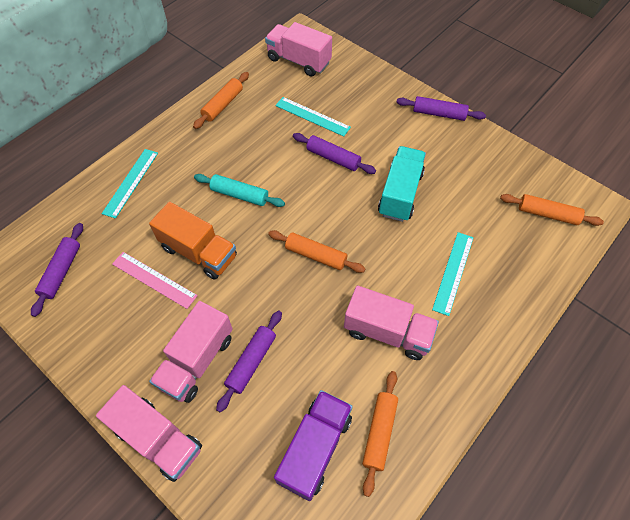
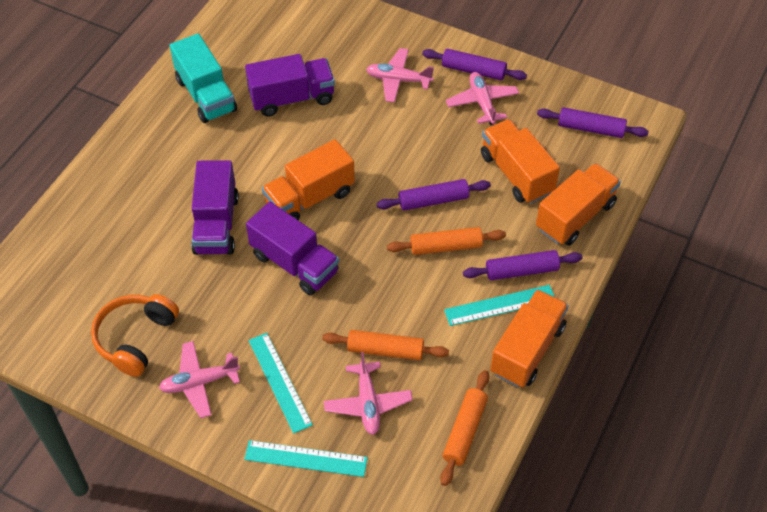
orange headphones: none = 0 -> [91,294,179,377] = 1
orange rolling pin: [193,72,249,129] [268,230,366,273] [362,371,398,497] [500,194,604,226] = 4 -> [322,330,449,360] [387,227,506,255] [440,370,489,486] = 3
orange truck: [149,202,237,280] = 1 -> [262,139,355,220] [481,119,560,204] [490,289,569,388] [536,163,621,246] = 4
pink plane: none = 0 -> [159,341,240,418] [324,352,413,435] [366,48,434,103] [446,72,519,125] = 4
pink ruler: [112,252,198,309] = 1 -> none = 0
pink truck: [96,385,202,482] [149,301,233,403] [265,22,332,77] [344,286,439,360] = 4 -> none = 0
purple truck: [274,390,353,501] = 1 -> [191,160,239,255] [245,54,335,117] [246,202,339,295] = 3
turquoise rolling pin: [194,174,285,207] = 1 -> none = 0

